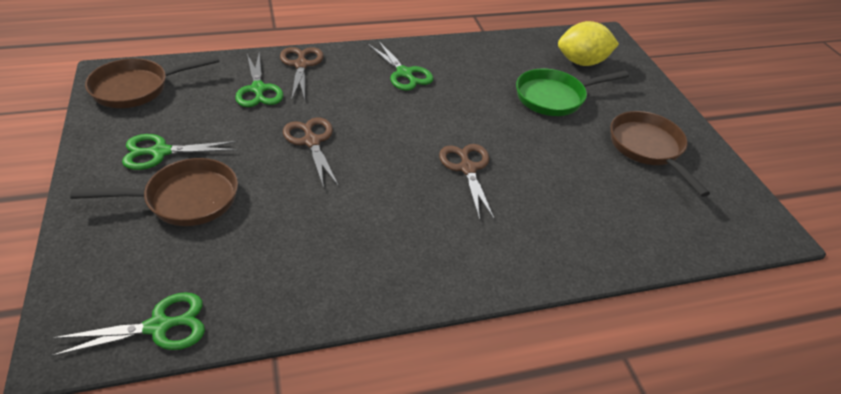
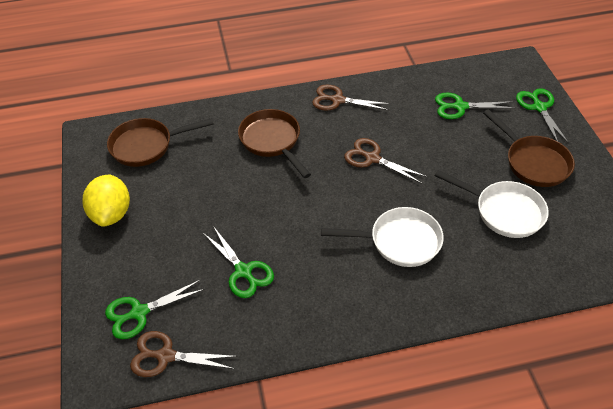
green pan: [516,69,629,116] = 1 -> none = 0
white pan: none = 0 -> [321,207,444,267] [434,170,549,238] = 2

